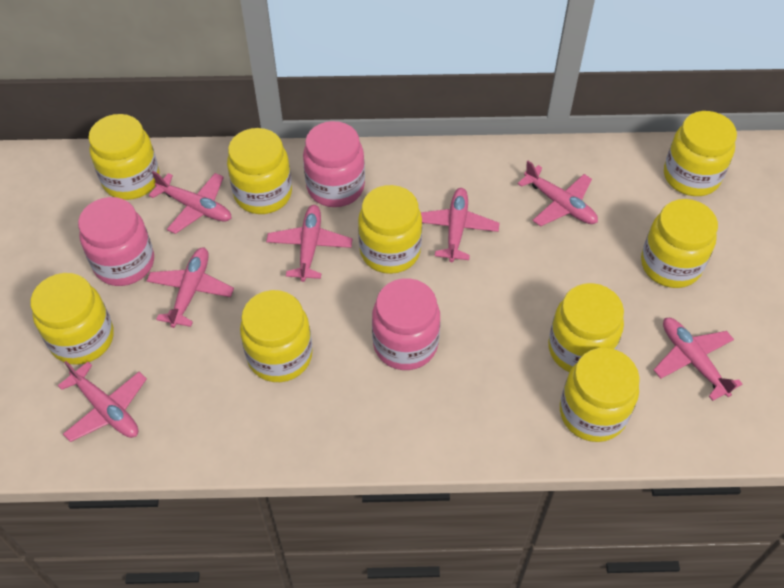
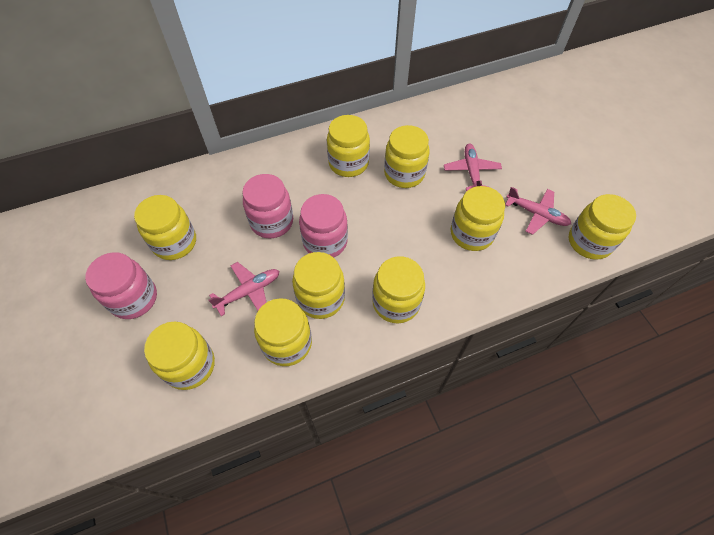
pink plane: [58,361,147,442] [147,248,234,328] [149,171,231,234] [266,205,352,282] [421,188,499,262] [517,161,598,227] [654,318,742,401] = 7 -> [208,262,279,316] [444,144,502,191] [505,187,571,235] = 3

